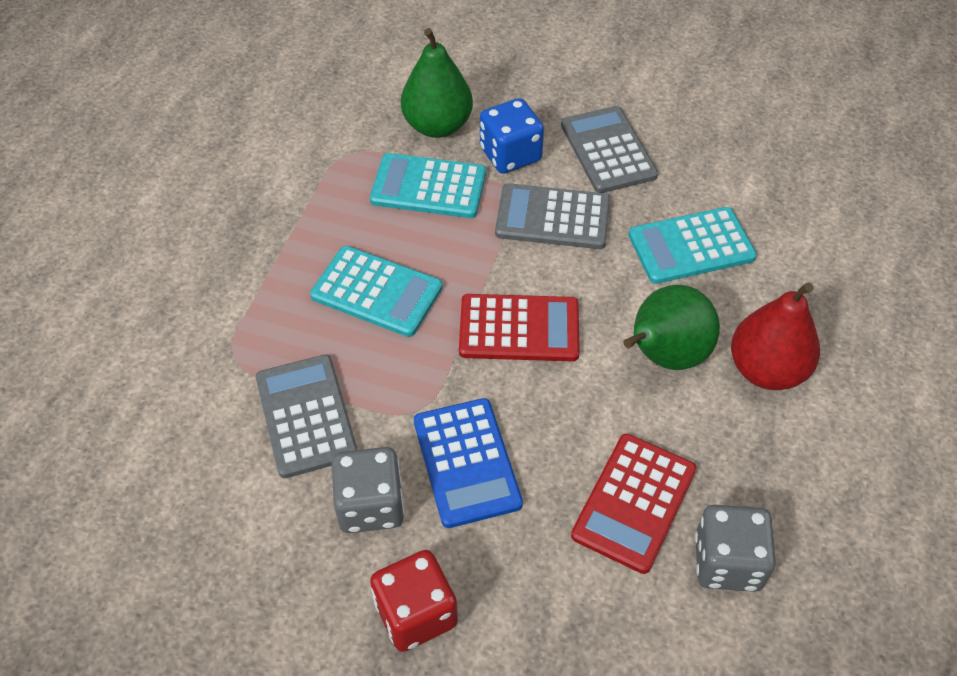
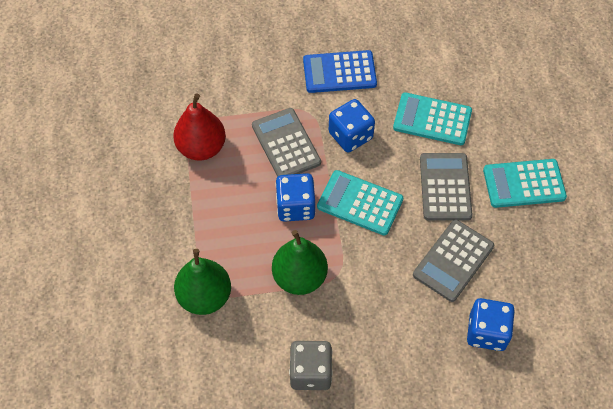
blue dice: [480,98,544,174] = 1 -> [275,173,316,222] [329,99,375,153] [467,298,515,351] = 3
grey dice: [332,447,404,533] [695,505,776,592] = 2 -> [289,341,333,390] = 1
red calculator: [459,294,580,361] [571,434,696,574] = 2 -> none = 0
red dice: [370,550,458,652] = 1 -> none = 0

